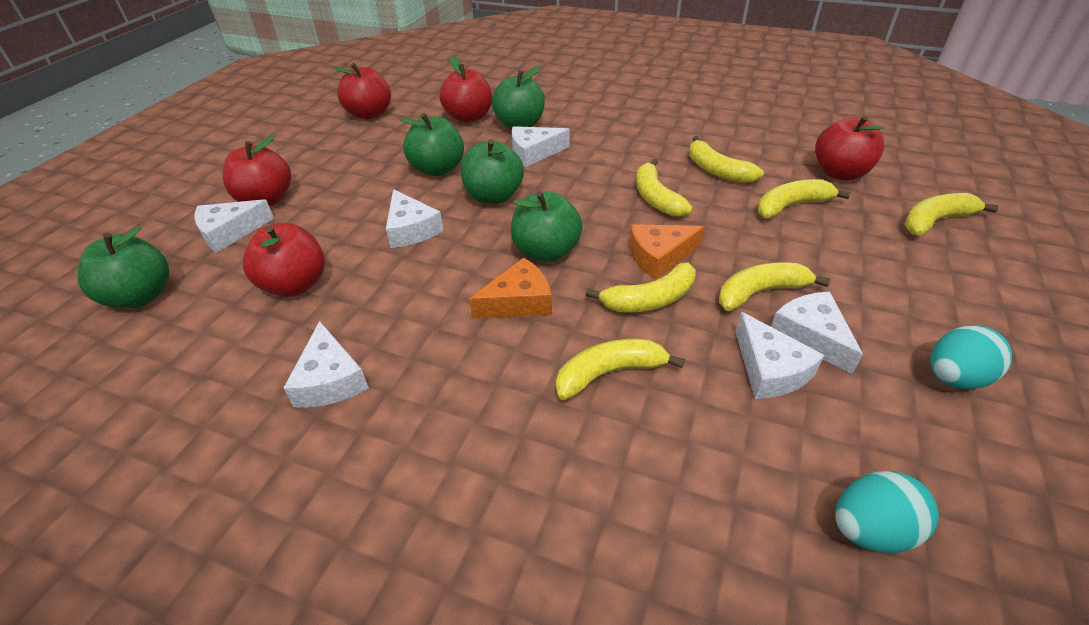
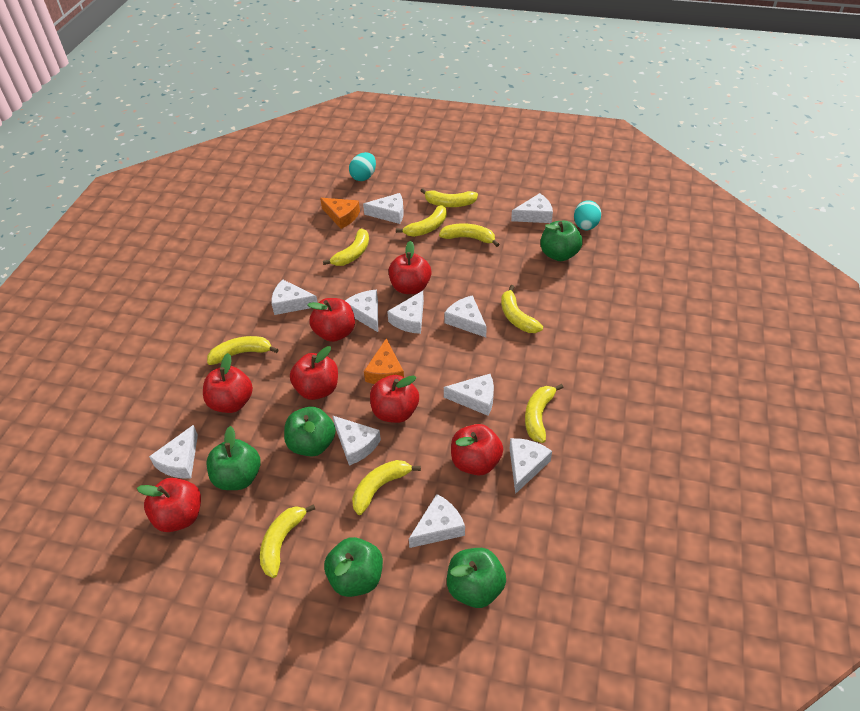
red apple: [223,135,291,206] [243,223,325,297] [332,63,391,120] [440,56,492,123] [815,116,884,180] = 5 -> [137,478,201,532] [203,353,253,413] [290,346,338,400] [308,298,355,342] [370,375,419,423] [389,241,431,294] [451,424,503,475] = 7
white cheese: [194,199,274,253] [284,321,369,407] [386,189,444,248] [511,126,570,167] [736,312,824,399] [771,292,863,374] = 6 -> [149,425,198,478] [271,279,318,315] [332,415,381,465] [345,290,378,332] [363,193,404,224] [387,291,424,334] [409,494,465,548] [444,295,487,337] [444,374,494,416] [509,438,552,494] [511,193,553,223] = 11
yellow banana: [556,339,685,400] [586,262,696,313] [636,159,692,216] [689,136,764,183] [719,262,830,311] [758,179,850,218] [904,193,999,235] = 7 -> [207,336,278,365] [260,504,315,578] [323,229,369,266] [352,460,421,515] [396,205,447,237] [420,188,478,207] [439,223,499,247] [501,285,543,333] [525,384,563,443] = 9

